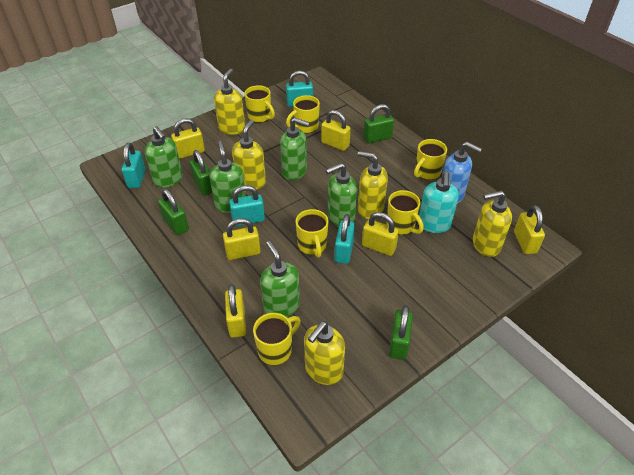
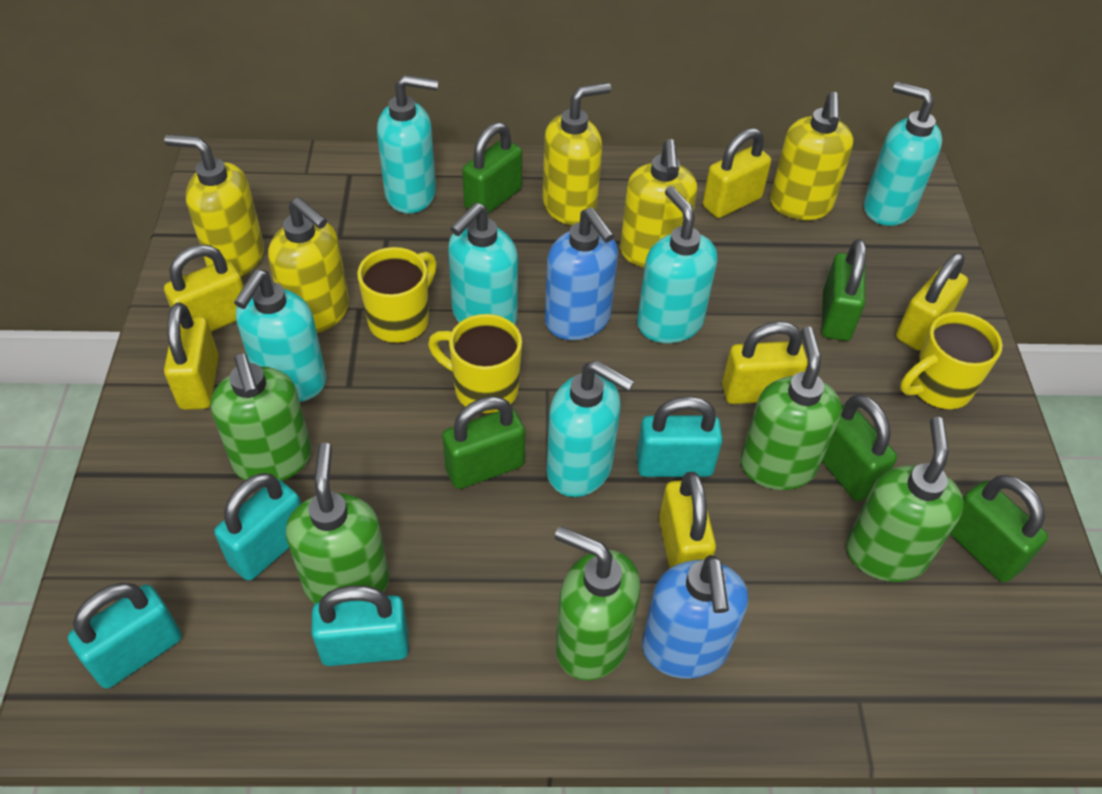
blue soap dispenser: [442,142,482,204] = 1 -> [545,207,618,340] [642,555,748,679] = 2
green padlock: [158,189,189,235] [190,150,212,196] [364,104,394,143] [389,306,413,360] = 4 -> [442,396,525,489] [462,122,522,214] [822,239,866,341] [822,394,897,501] [950,475,1048,582] = 5
turquoise soap dispenser: [419,172,459,233] = 1 -> [234,270,327,402] [377,75,438,214] [448,202,518,324] [546,360,634,497] [637,186,717,343] [864,82,942,226] = 6
yellow mug: [244,85,275,123] [253,313,301,365] [286,95,320,133] [295,209,329,258] [387,190,424,235] [414,139,447,180] = 6 -> [357,247,437,343] [428,314,522,413] [900,312,1003,409] = 3

